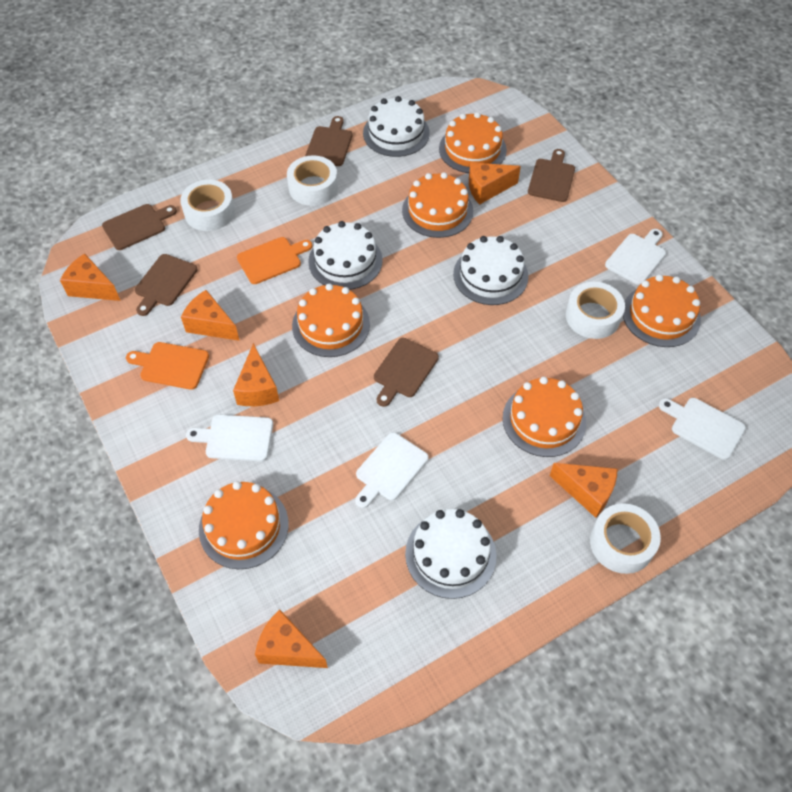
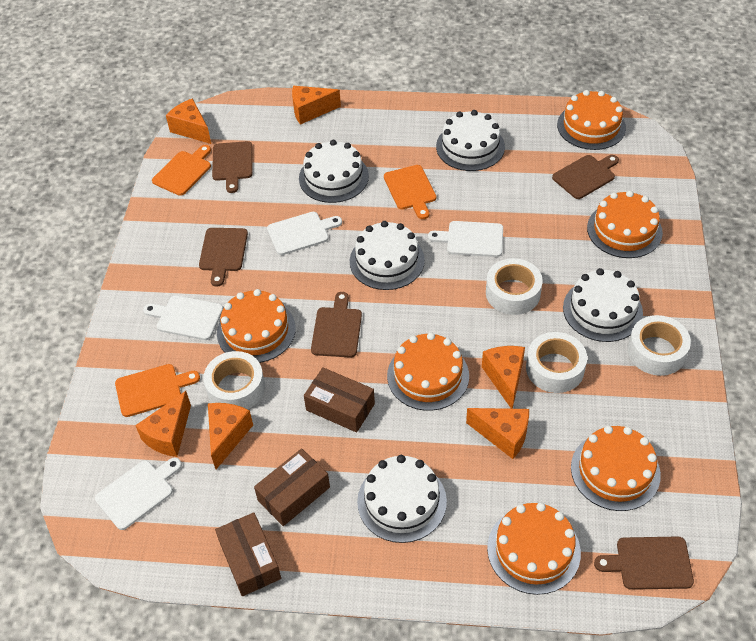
brown box: none = 0 -> [215,512,281,596] [254,448,330,526] [304,367,375,433] = 3
orange cutting board: [126,342,209,390] [237,237,312,284] = 2 -> [115,364,200,417] [152,145,211,196] [384,165,436,219] = 3
white cake: [308,221,383,290] [363,96,430,157] [405,509,496,599] [453,236,528,305] = 4 -> [299,140,369,203] [350,221,425,290] [357,455,447,543] [436,110,505,171] [563,268,643,342] = 5

